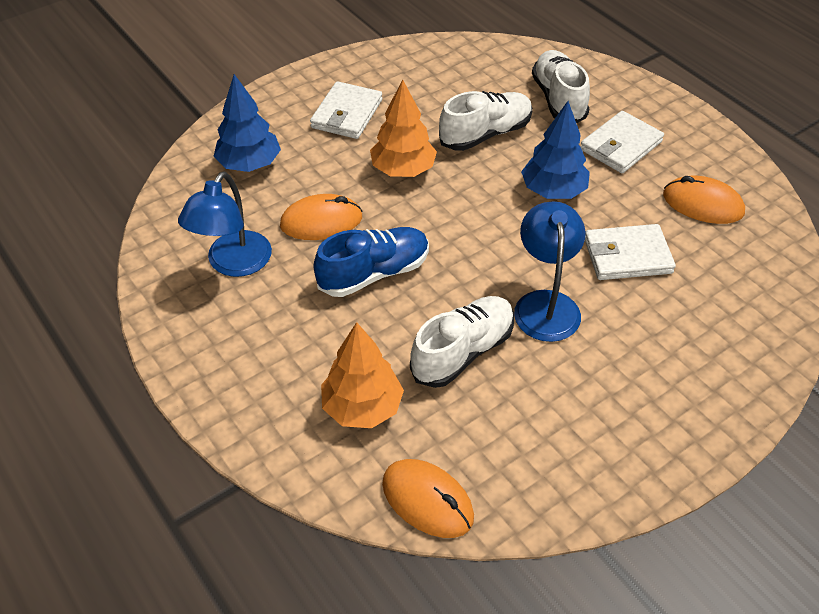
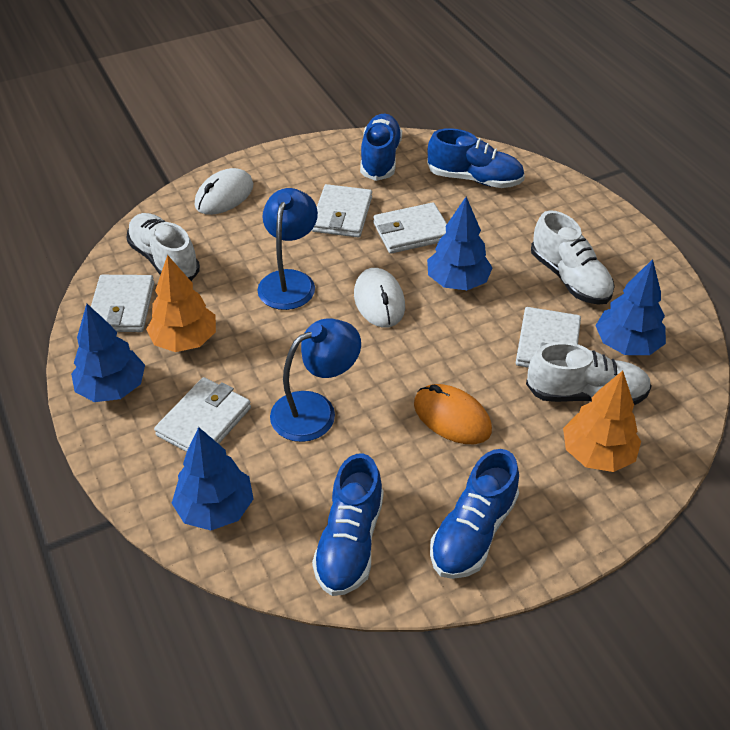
blue shoe: [314,227,429,297] = 1 -> [312,453,384,596] [360,114,402,181] [427,128,525,188] [430,449,519,579] = 4
blue tree: [213,74,281,172] [521,101,590,199] = 2 -> [71,304,145,402] [172,427,254,530] [427,197,493,290] [595,259,666,355] = 4
orange mouse: [280,194,362,240] [382,459,474,538] [663,176,745,224] = 3 -> [414,384,492,444] = 1
white mouse: none = 0 -> [195,168,254,215] [354,268,405,328] = 2
white wallet: [310,81,382,139] [581,111,664,173] [585,224,676,280] = 3 -> [91,275,154,332] [154,377,251,452] [311,184,372,238] [373,202,447,254] [516,307,581,368] = 5

